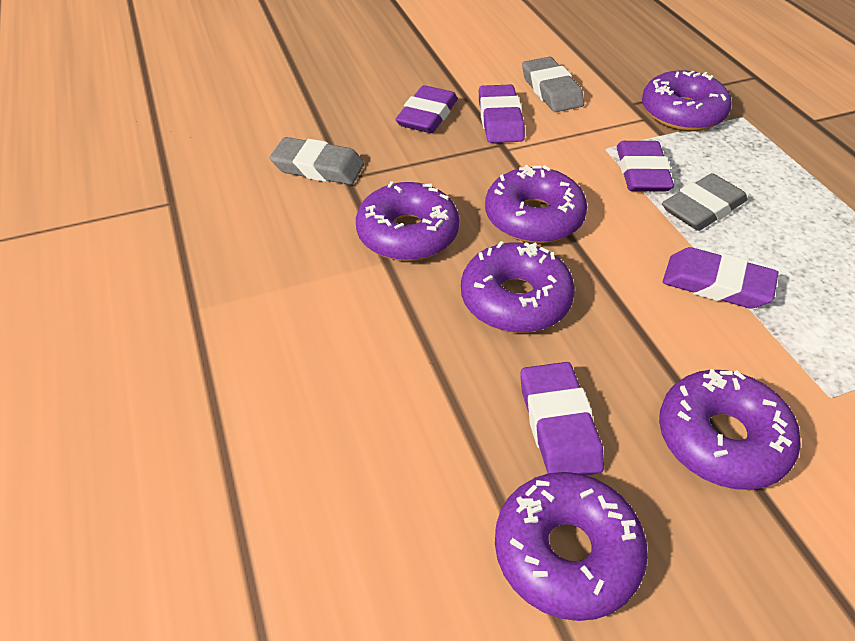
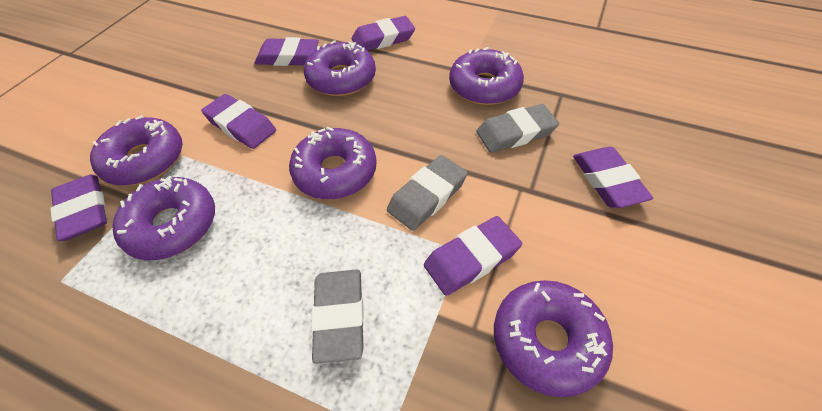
purple eraser: [395,85,458,133] [479,85,525,143] [520,362,604,475] [617,141,674,192] [663,247,779,309] = 5 -> [50,175,107,241] [201,94,276,149] [255,37,319,66] [352,16,415,51] [424,216,522,296] [573,147,653,208] = 6

